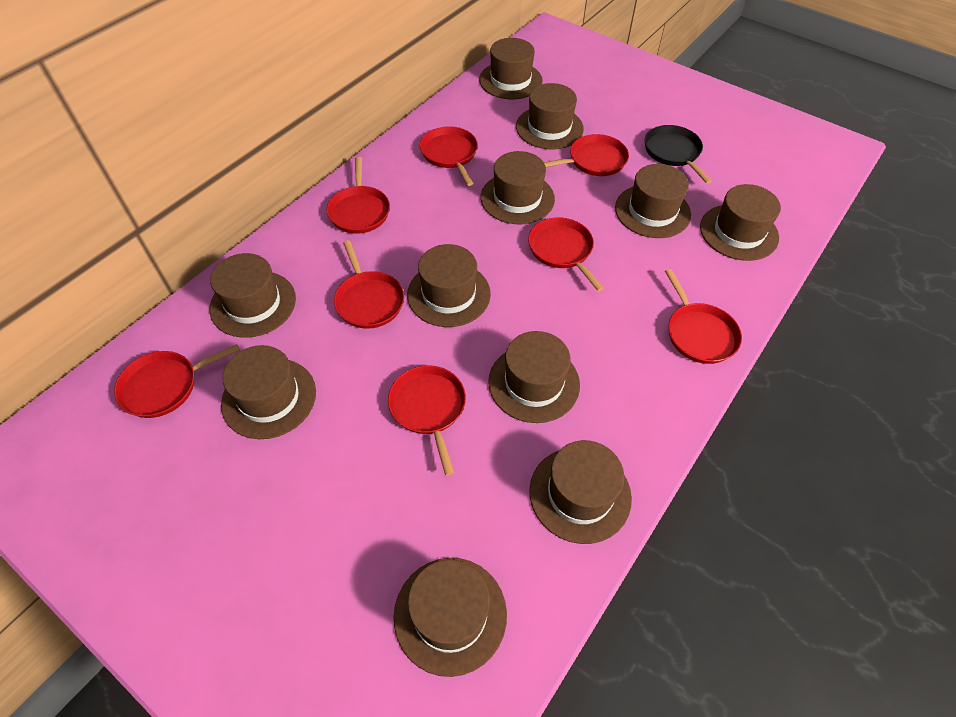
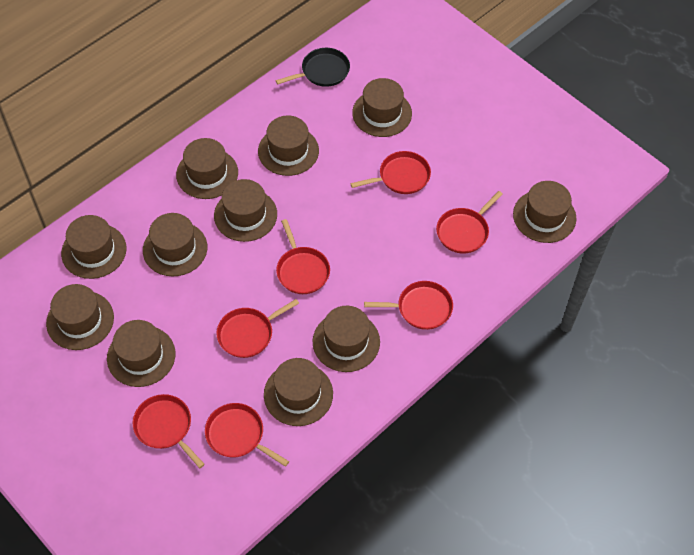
red pan: [114,344,240,418] [327,157,390,234] [334,240,404,329] [388,365,466,476] [420,126,478,186] [528,217,604,291] [544,134,629,176] [665,269,742,364] = 8 -> [133,394,205,468] [205,403,289,467] [216,299,299,358] [276,219,330,294] [350,151,431,194] [364,281,453,330] [436,191,503,254] = 7

